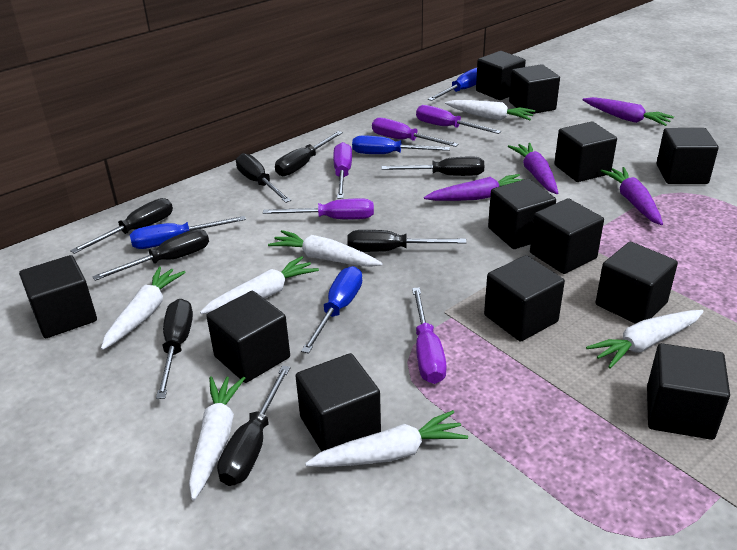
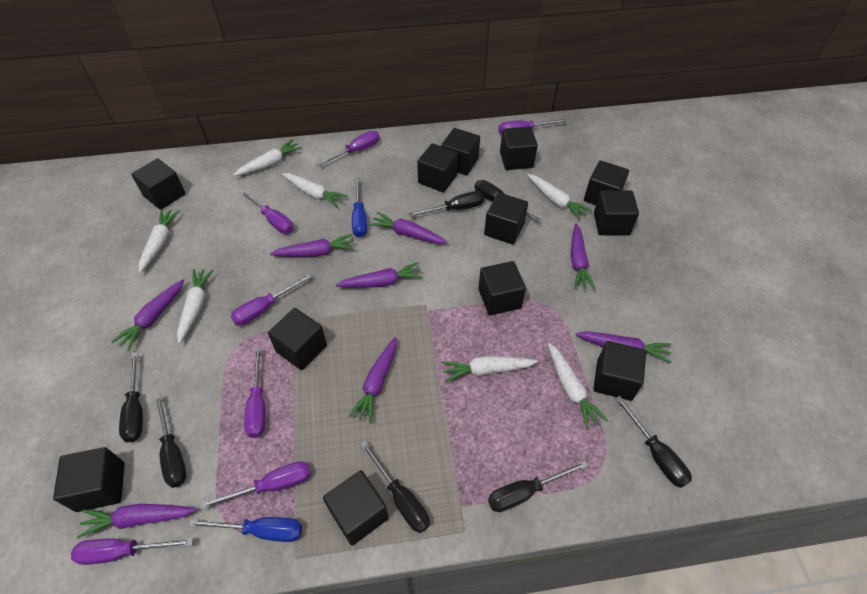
black screwdriver: [70,198,173,254] [92,229,209,281] [156,299,193,399] [217,365,291,486] [236,153,291,203] [275,131,343,176] [347,230,466,252] [381,157,484,176] = 8 -> [119,352,143,442] [155,394,186,488] [360,441,430,533] [409,191,484,217] [474,180,540,222] [488,460,588,512] [615,396,692,488] = 7
blue screwdriver: [130,216,246,249] [301,266,362,354] [352,136,450,154] [428,68,477,101] = 4 -> [188,517,302,542] [352,178,367,238] = 2
purple carrot: [424,174,524,201] [508,143,558,194] [582,97,674,126] [600,167,663,225] = 4 -> [77,504,197,538] [111,279,184,351] [270,234,355,257] [336,262,423,288] [348,337,397,424] [369,212,447,244] [571,224,596,289] [576,331,671,363] = 8
purple screwdriver: [263,198,374,219] [333,142,352,199] [372,118,459,147] [412,287,447,384] [416,105,501,134] = 5 -> [71,538,193,565] [200,461,311,510] [231,274,312,326] [240,190,293,234] [244,347,265,438] [316,131,380,166] [498,118,566,135] = 7

